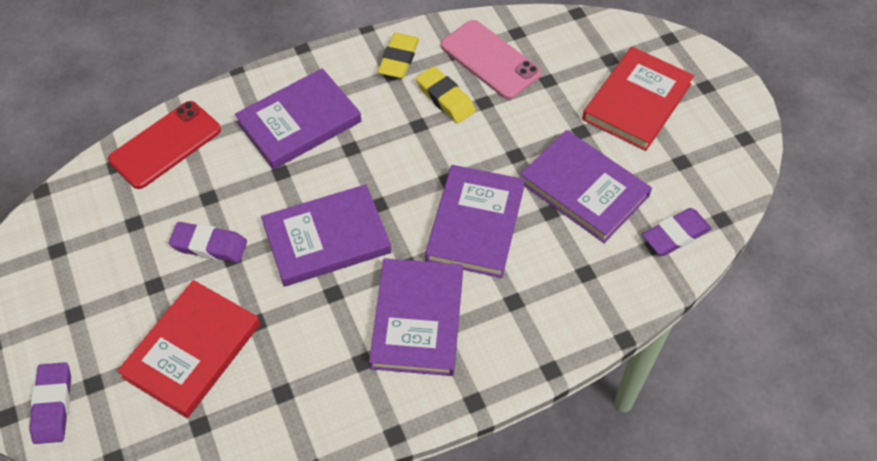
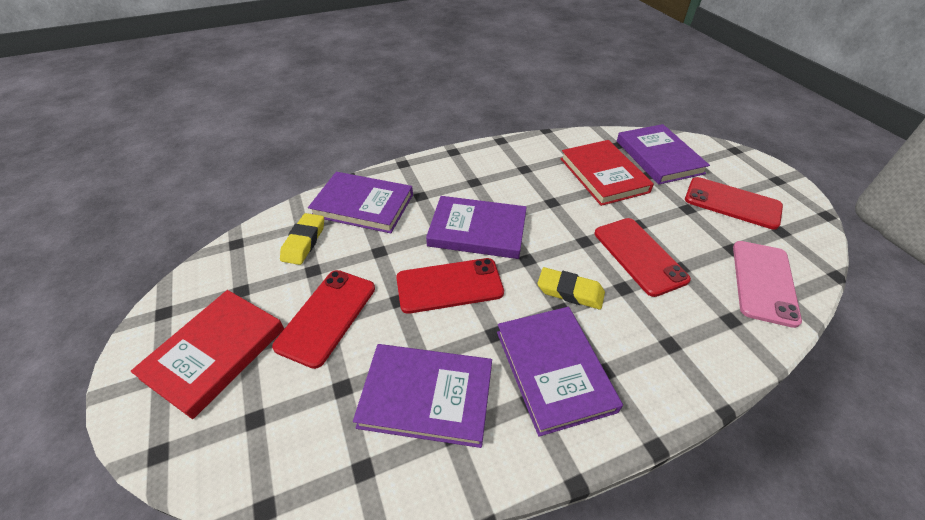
purple eraser: [29,362,71,444] [169,222,247,263] [642,208,712,256] = 3 -> none = 0
red phone: [108,101,221,189] = 1 -> [272,270,375,369] [396,258,504,314] [595,218,691,297] [685,177,783,230] = 4

